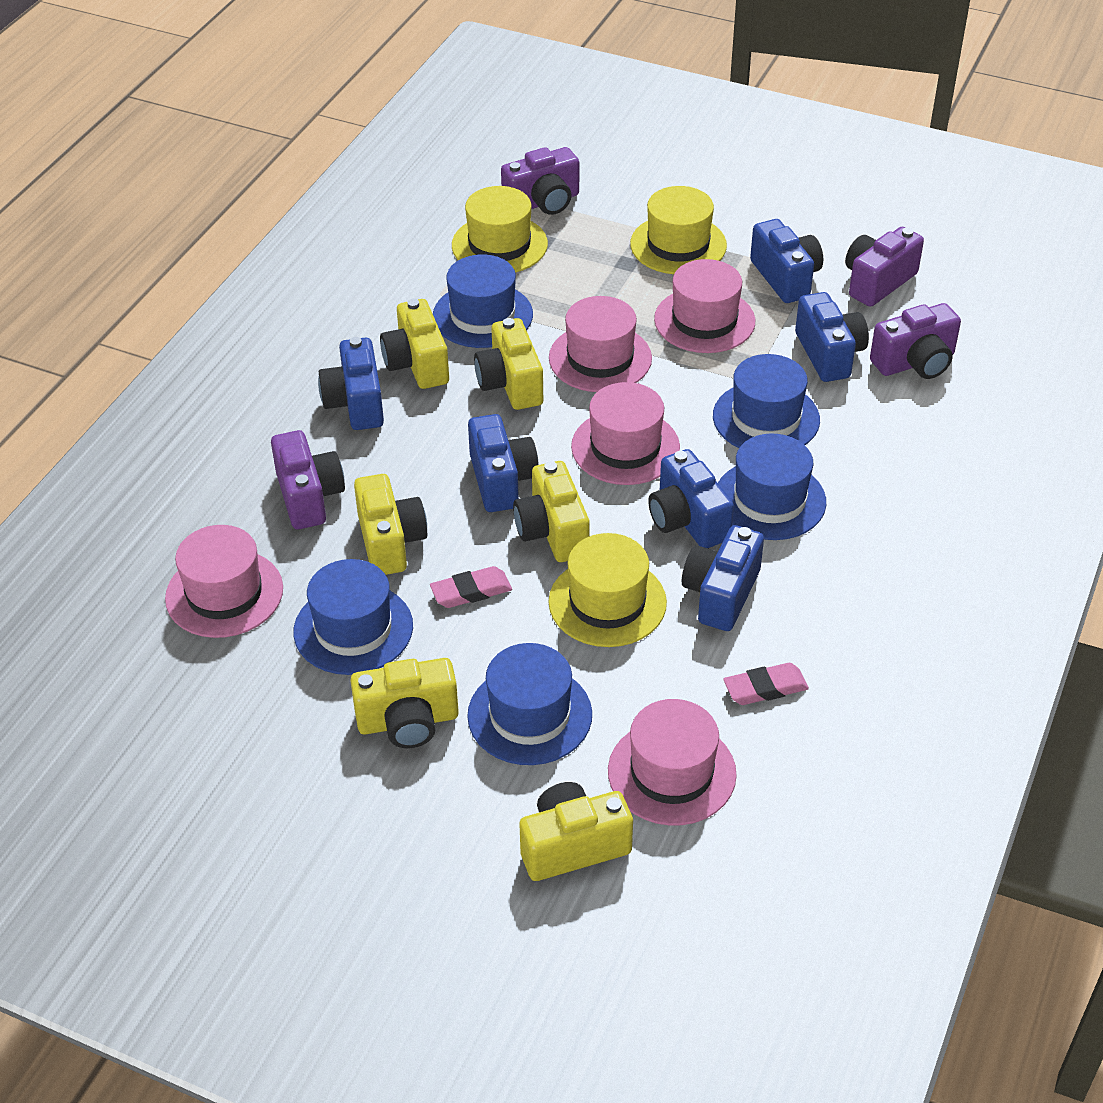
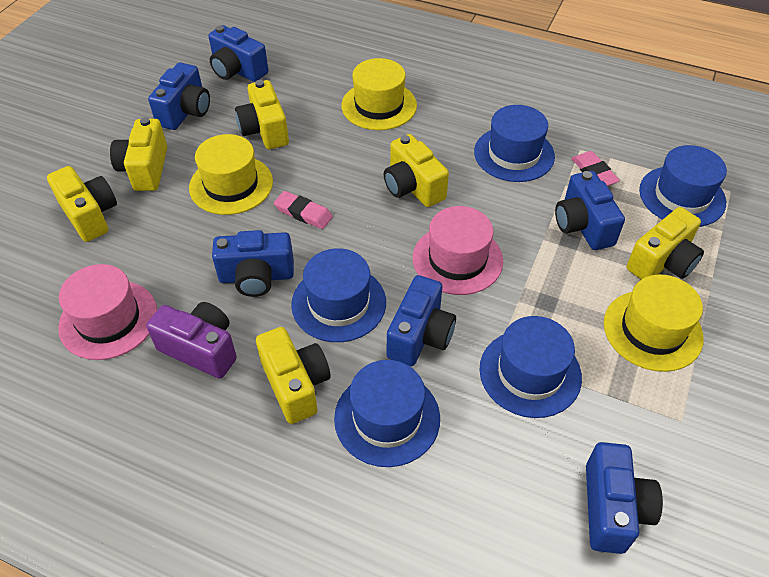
pink hat: [165,525,283,638] [549,296,652,392] [571,382,680,485] [608,699,737,826] [654,259,755,353] = 5 -> [58,264,157,360] [413,206,503,295] = 2
purple camera: [271,430,345,529] [501,147,579,215] [845,227,924,307] [870,303,961,379] = 4 -> [146,302,237,379] = 1

